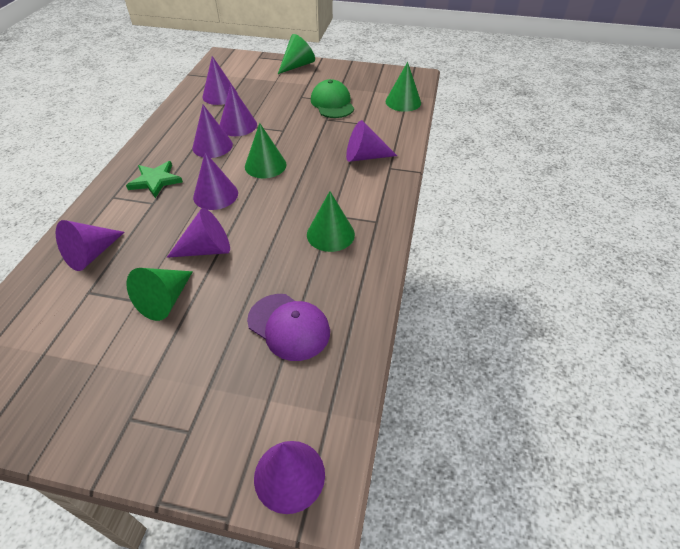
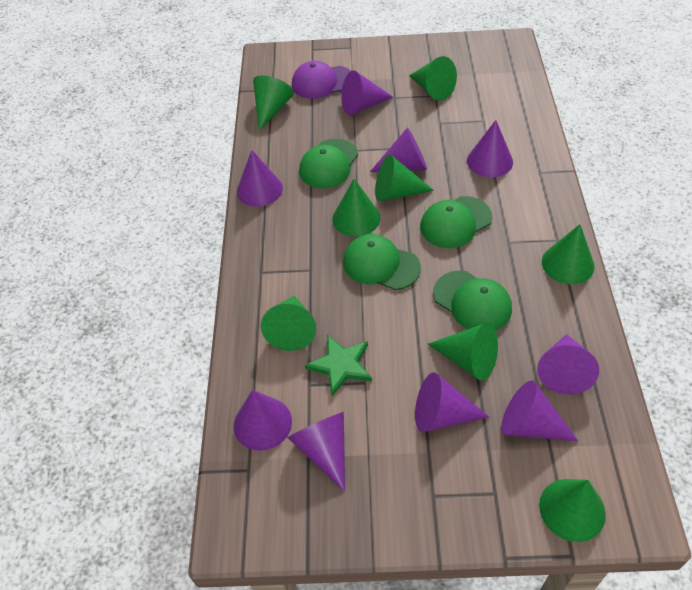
green cap: [311,79,354,118] = 1 -> [299,139,358,188] [343,234,421,290] [420,196,492,248] [433,270,512,330] = 4
green cone: [126,268,193,321] [245,123,287,178] [278,34,315,74] [307,191,355,252] [385,62,421,112] = 5 -> [253,75,294,131] [261,296,316,351] [332,179,380,237] [375,154,434,202] [409,56,457,101] [428,323,498,381] [539,479,606,542] [542,224,594,284] = 8
purple cone: [56,220,125,271] [167,208,230,258] [193,105,233,158] [193,152,238,210] [202,56,238,105] [220,85,257,136] [254,441,325,514] [346,120,397,162] = 8 -> [234,390,292,451] [237,150,283,207] [288,412,345,491] [341,70,393,115] [370,127,427,172] [415,372,489,432] [467,120,513,177] [501,380,578,441] [537,334,599,395] = 9

